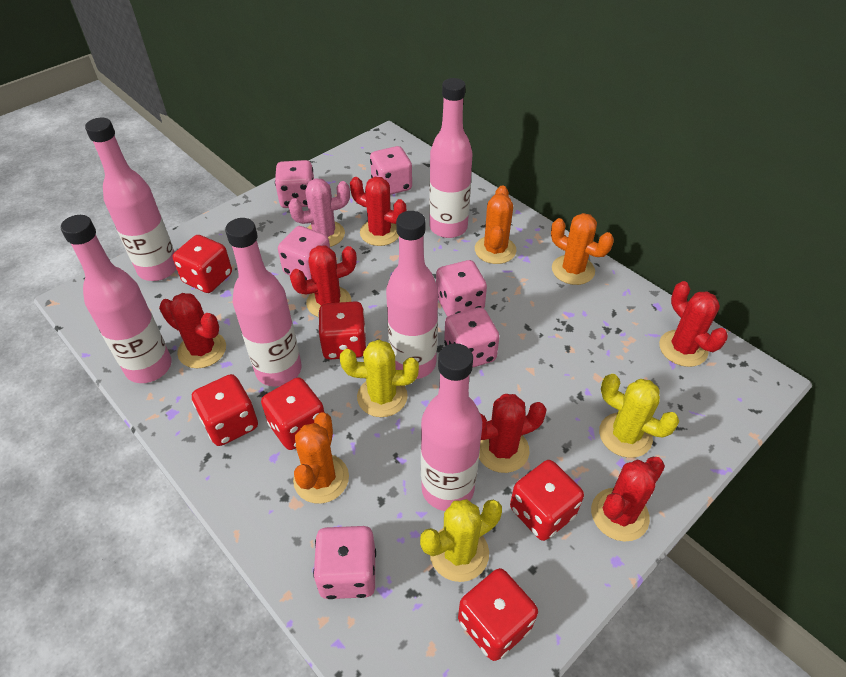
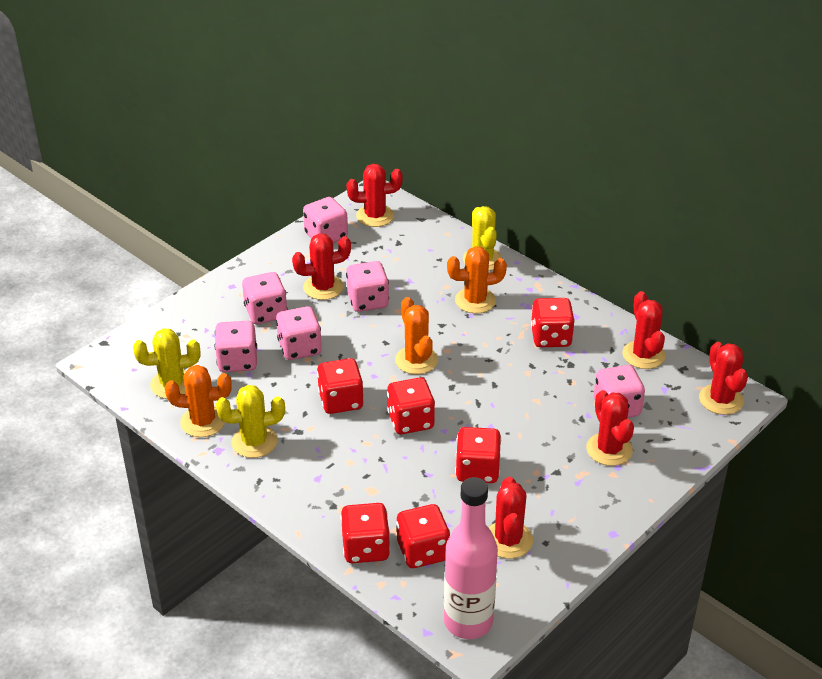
pink bottle: [60,215,172,383] [85,118,176,281] [225,218,301,387] [386,211,438,379] [421,343,482,511] [429,78,473,238] = 6 -> [444,477,498,639] = 1
pink cactus: [288,178,350,247] = 1 -> none = 0

